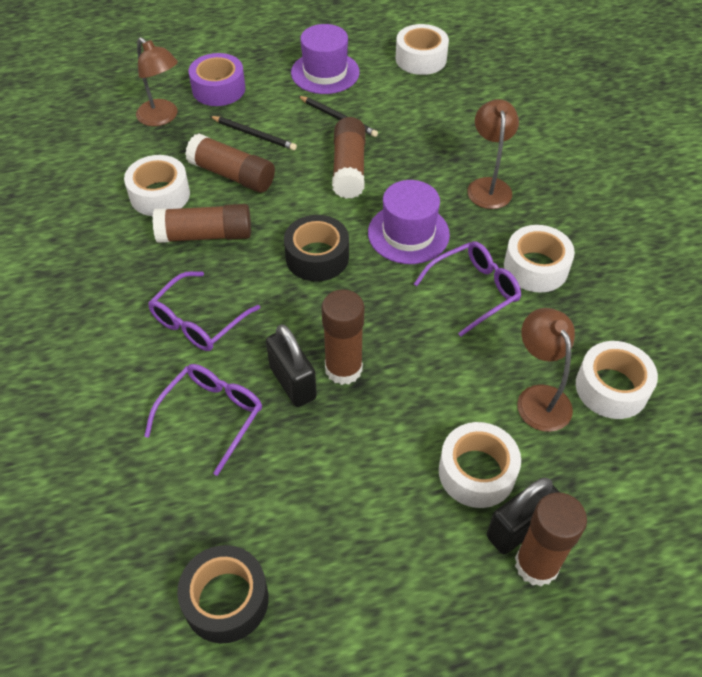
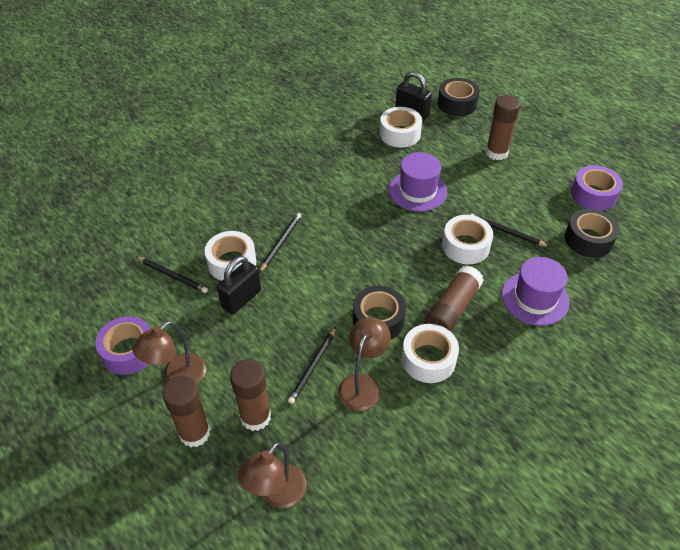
black pencil: [210,116,297,150] [298,96,378,137] = 2 -> [136,257,208,293] [259,213,301,273] [288,327,336,404] [470,214,550,247] = 4
black tape: [177,545,269,643] [284,215,349,282] = 2 -> [353,286,406,339] [438,78,480,116] [565,208,619,258] = 3
brown glue stick: [153,204,251,243] [185,133,275,193] [321,289,364,385] [332,117,366,199] [515,492,587,586] = 5 -> [162,376,211,447] [230,359,271,431] [425,266,484,332] [486,95,521,160] = 4
purple glasses: [144,364,262,476] [148,271,260,351] [414,241,521,337] = 3 -> none = 0
purple tape: [189,53,245,106] = 1 -> [95,316,151,375] [571,165,623,211] = 2
white tape: [124,155,190,216] [396,24,449,75] [439,422,521,508] [504,225,575,293] [576,341,658,419] = 5 -> [205,231,257,281] [380,107,422,148] [402,324,459,383] [442,215,493,264] = 4

